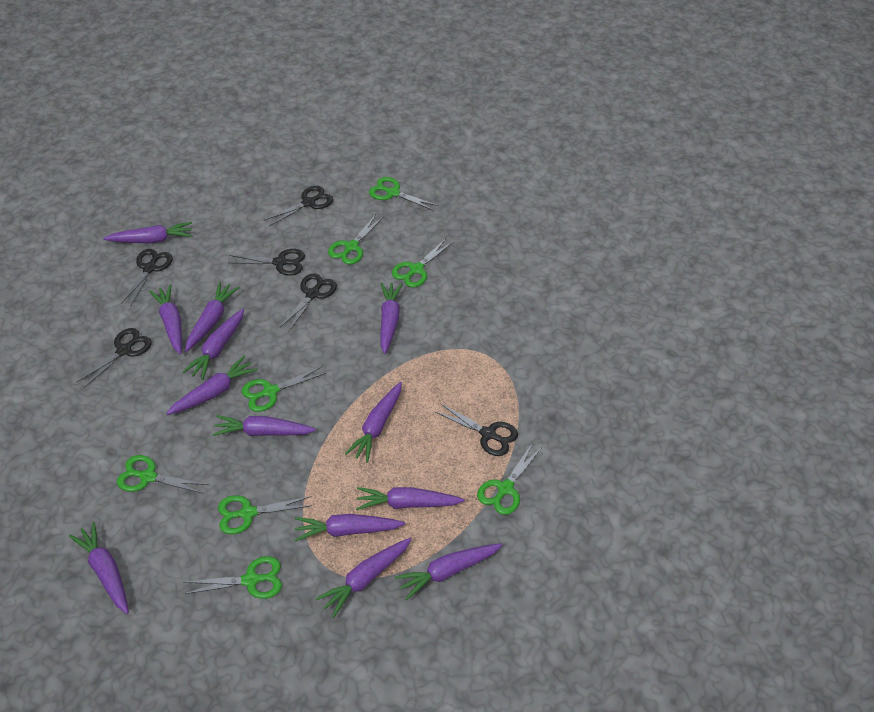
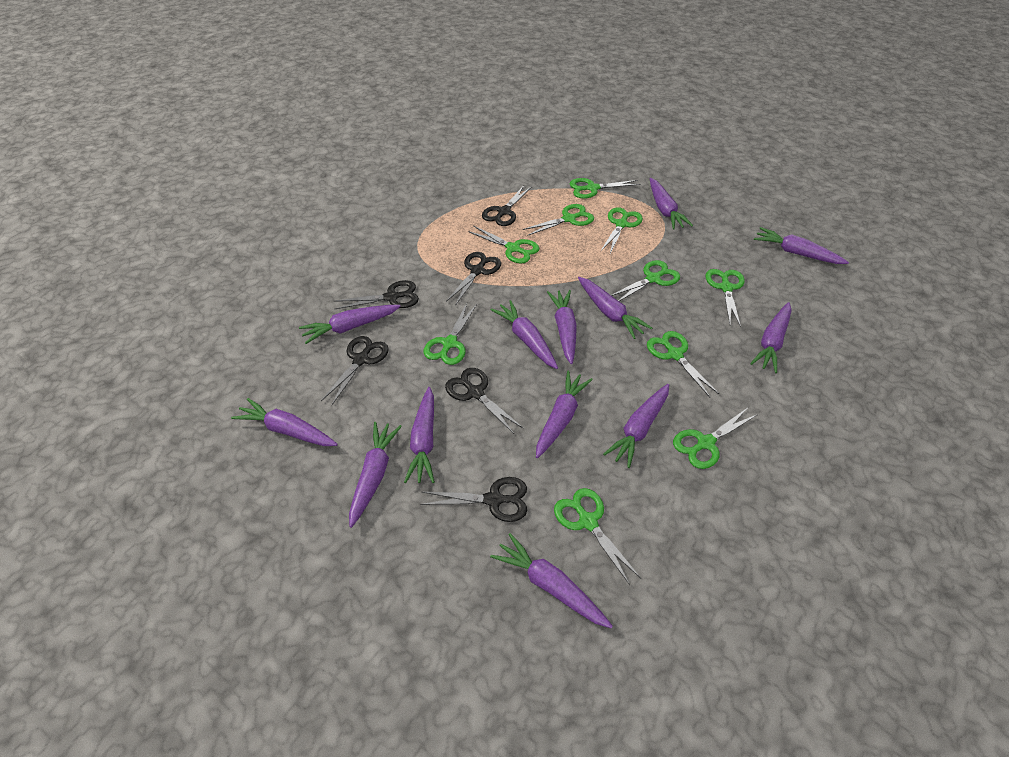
green scissors: [117,455,208,494] [183,556,282,599] [218,495,312,534] [242,366,326,412] [328,214,384,265] [369,177,439,211] [392,239,454,288] [477,442,542,515] = 8 -> [424,303,477,365] [468,226,540,263] [523,204,594,236] [554,488,641,585] [570,178,641,199] [601,208,643,254] [611,260,680,301] [647,331,719,397] [673,408,758,469] [706,269,745,327] = 10

